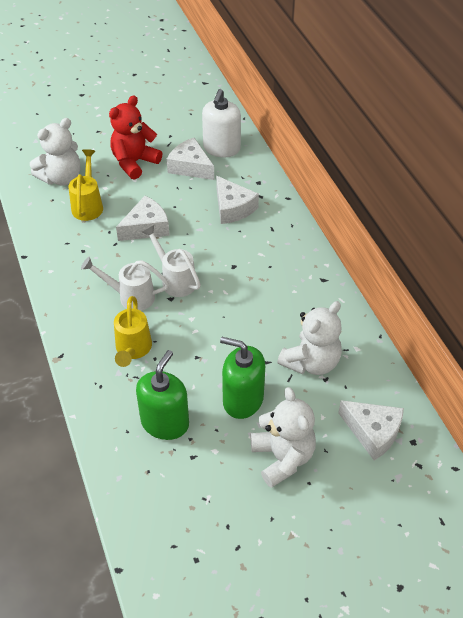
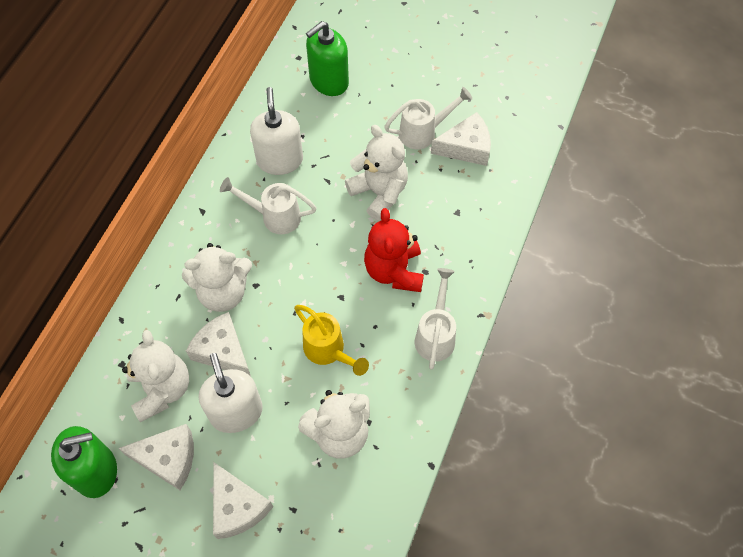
white soap dispenser: [202,89,241,157] = 1 -> [199,353,263,433] [250,87,303,175] = 2
white teddy bear: [30,118,80,186] [251,387,316,488] [277,301,342,375] = 3 -> [122,330,189,422] [182,243,252,312] [298,390,370,459] [345,125,408,221] = 4
white watering can: [81,257,169,311] [142,225,201,297] = 2 -> [220,177,317,234] [384,87,472,149] [415,268,456,369] = 3
yellow watering can: [68,149,103,221] [114,296,152,367] = 2 -> [294,305,369,376] = 1

